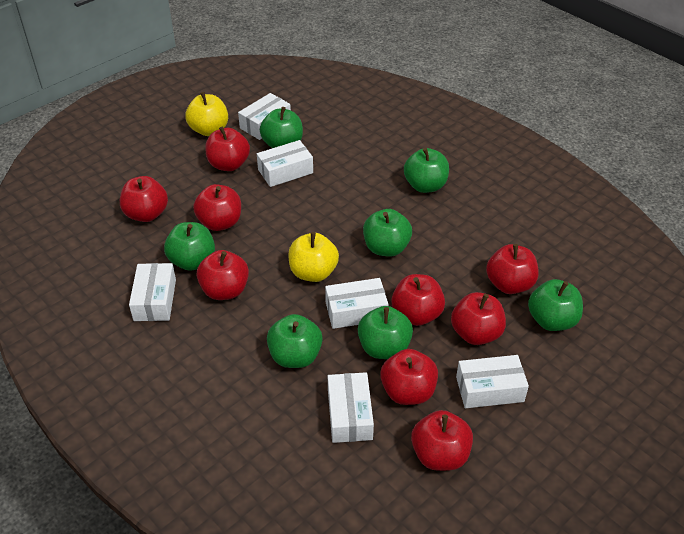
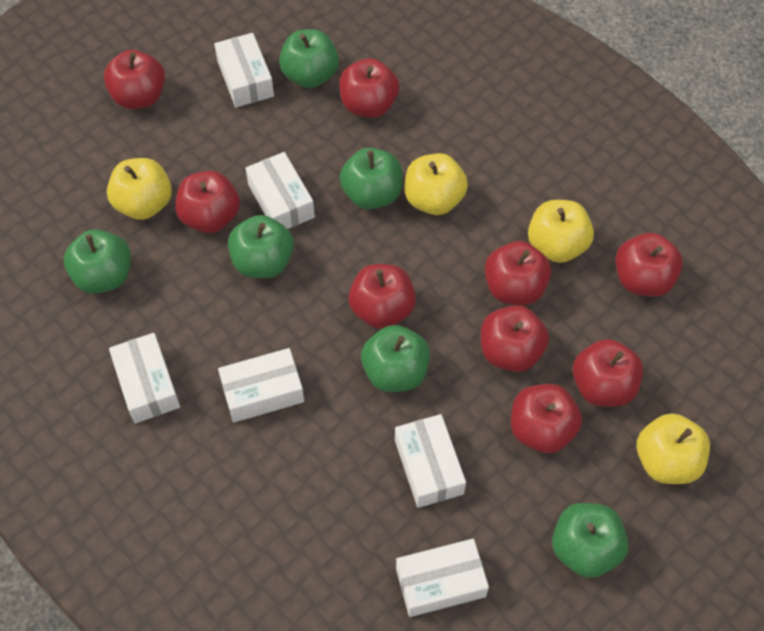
green apple: [164,222,215,271] [260,107,303,148] [267,314,323,368] [358,306,413,359] [363,209,412,257] [404,148,449,193] [528,279,583,331] = 7 -> [64,229,131,294] [228,215,294,278] [279,29,339,88] [340,148,402,209] [361,325,430,392] [552,503,628,578] = 6
yellow apple: [185,92,228,136] [288,232,339,282] = 2 -> [107,158,172,220] [405,153,468,215] [528,200,594,263] [637,413,710,484] = 4

